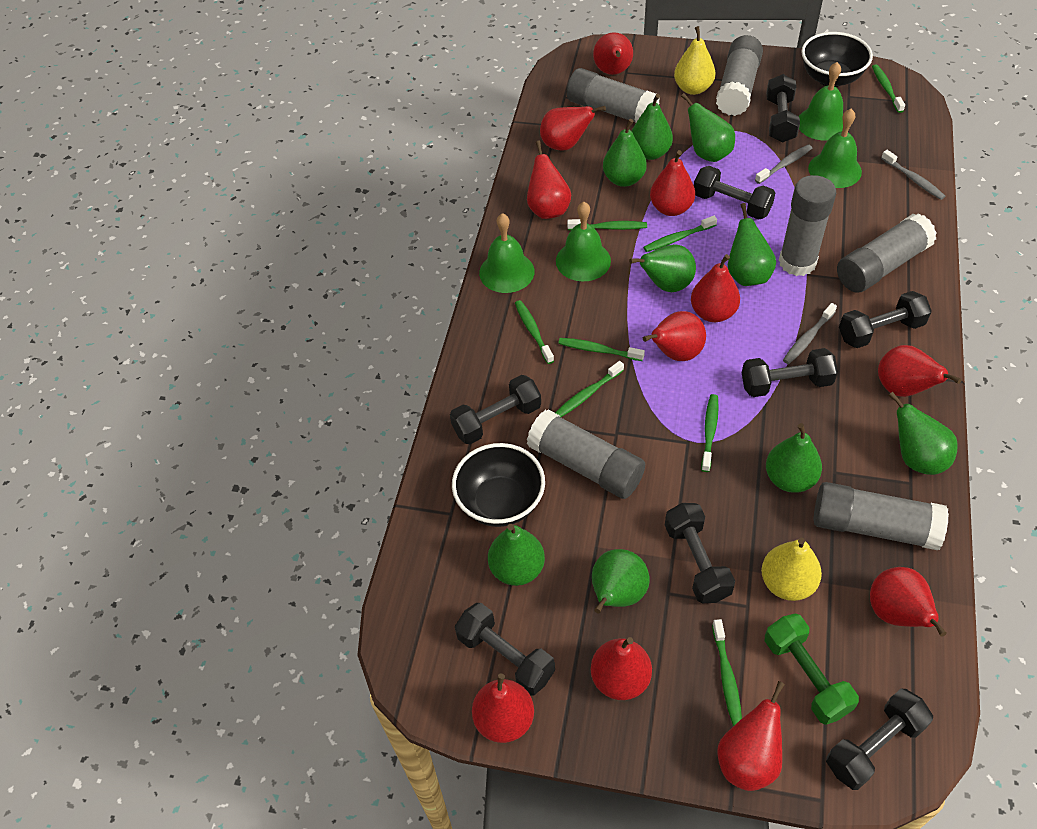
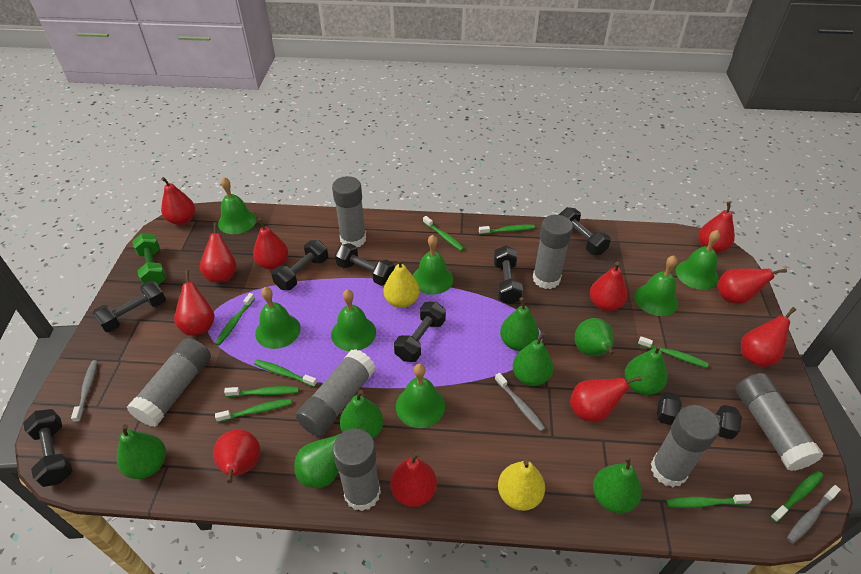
black bowl: [452,443,545,527] [801,32,873,87] = 2 -> none = 0
green bell: [479,213,534,293] [556,202,611,282] [799,62,843,141] [808,109,862,188] = 4 -> [218,177,257,234] [255,287,301,349] [331,289,376,351] [396,364,445,428] [413,235,453,295] [634,255,678,316] [676,230,720,290] = 7
green pear: [488,524,545,586] [592,549,650,614] [603,119,647,187] [629,244,696,292] [632,94,673,160] [681,93,735,162] [728,203,776,286] [766,423,822,493] [888,392,958,475] = 9 -> [117,424,166,479] [294,428,358,488] [340,390,383,439] [500,297,539,351] [513,332,554,386] [575,318,614,357] [593,456,642,513] [625,344,668,395] = 8
green toothbrush: [515,300,554,364] [555,361,624,417] [558,338,645,361] [567,219,647,230] [643,216,717,252] [701,394,719,472] [712,619,742,726] [872,64,905,113] = 8 -> [215,293,255,346] [215,399,292,422] [224,386,299,397] [254,360,317,387] [423,216,465,251] [479,225,535,235] [638,336,709,368] [666,494,752,508] [770,471,824,522] = 9
grey glue stick: [527,409,645,499] [567,68,660,122] [716,35,763,116] [779,175,836,276] [814,482,949,550] [837,213,937,293] = 6 -> [127,338,211,427] [296,349,376,437] [332,176,366,247] [332,428,381,511] [533,215,573,289] [651,405,720,487] [736,373,823,471] = 7

